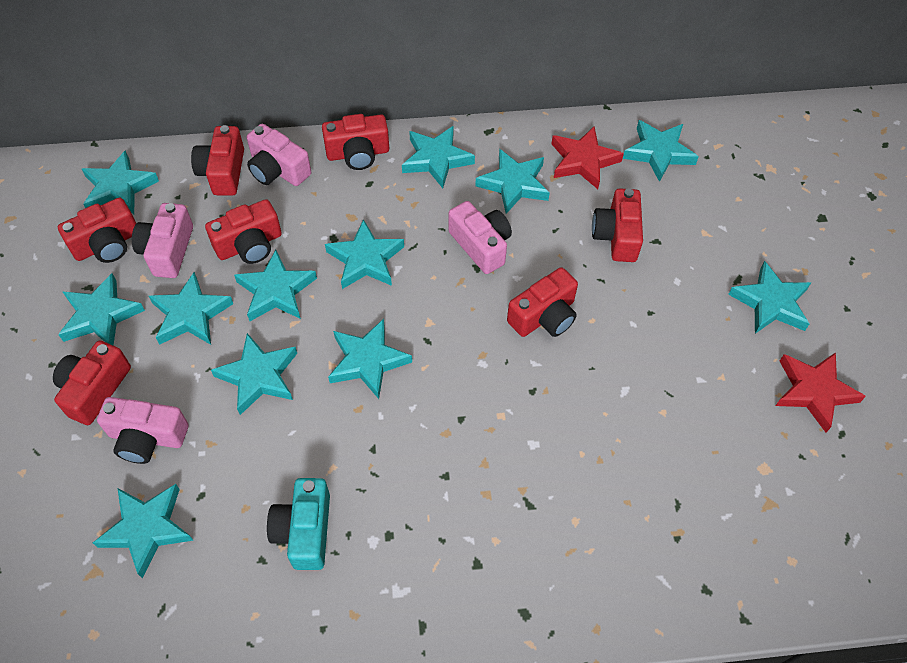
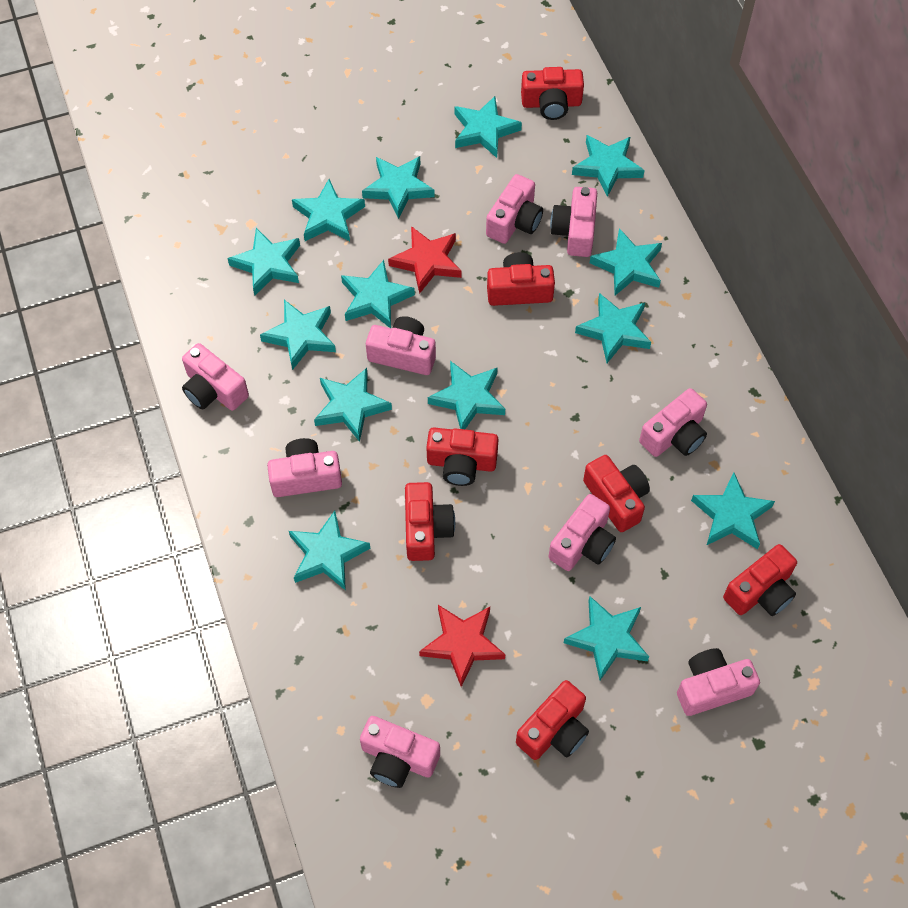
pink camera: [97,397,188,464] [132,203,193,278] [247,124,311,186] [448,201,512,274] = 4 -> [182,343,249,411] [267,438,342,497] [360,716,440,788] [366,316,436,375] [486,174,543,244] [549,494,616,571] [550,187,597,257] [639,388,707,457] [677,648,760,716] = 9
turquoise camera: [267,478,330,570] = 1 -> none = 0
turquoise star: [58,274,145,345] [82,150,159,214] [93,484,194,578] [149,272,233,345] [211,333,297,415] [234,250,317,321] [325,219,404,289] [328,319,412,399] [402,126,475,188] [475,149,550,214] [623,120,699,182] [728,261,811,334] = 12 -> [227,228,300,295] [260,300,336,370] [289,511,370,591] [292,179,365,241] [314,368,392,442] [341,260,415,328] [362,156,435,219] [428,361,505,429] [454,96,522,158] [564,596,649,680] [572,135,645,197] [575,293,651,363] [590,228,662,295] [691,472,775,549] = 14

